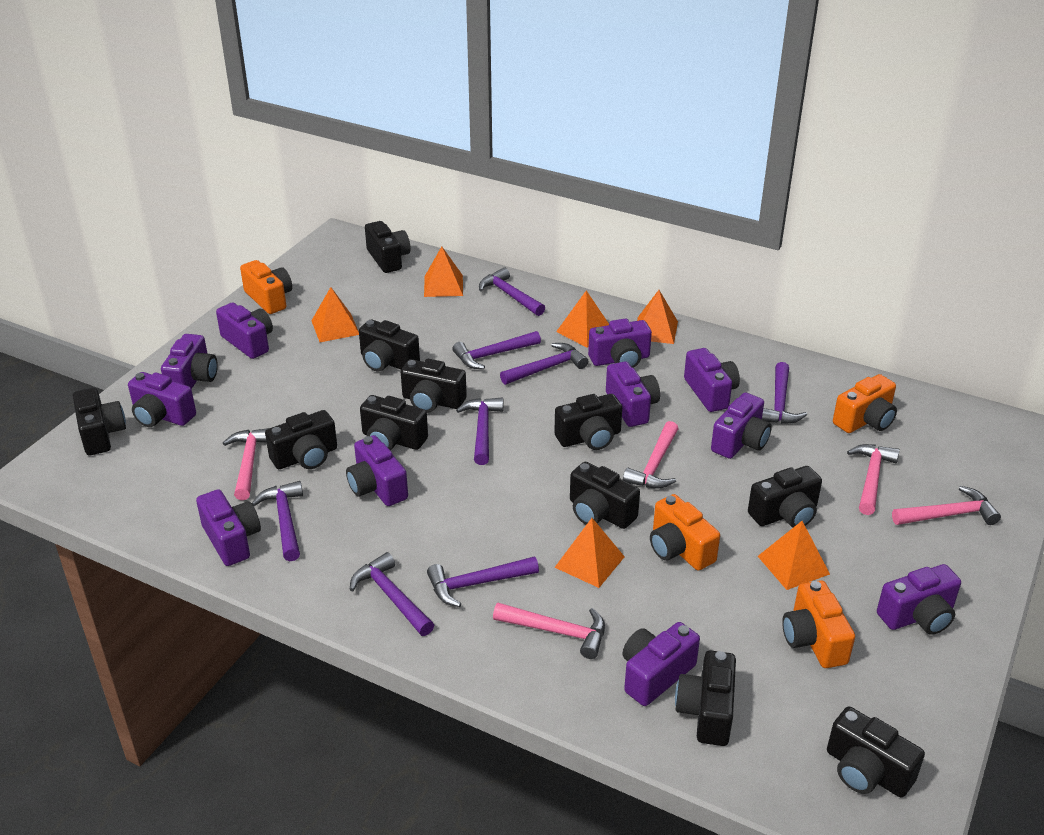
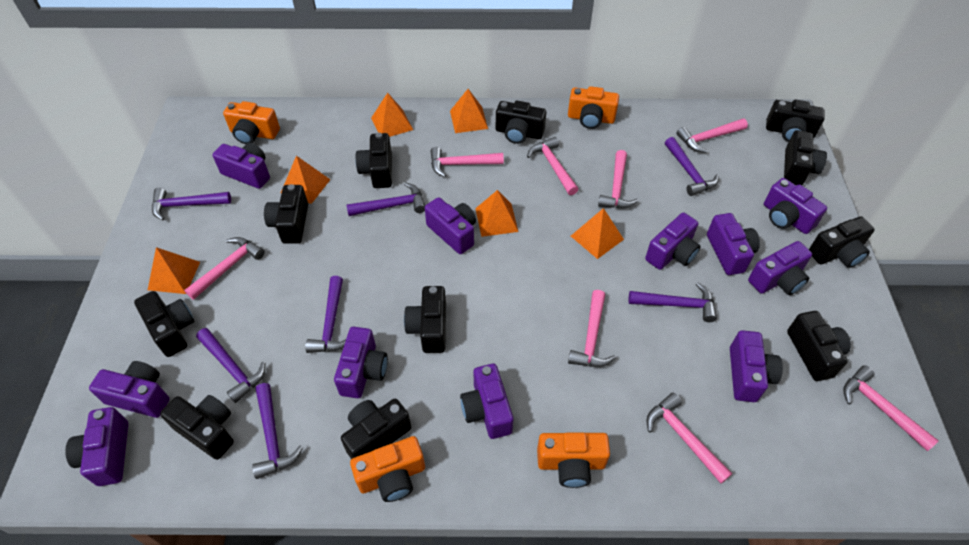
pink hammer: [223,428,269,500] [493,603,605,659] [623,421,679,489] [847,444,900,515] [892,486,1001,525] = 5 -> [184,237,265,300] [430,147,504,177] [527,137,579,195] [568,290,616,367] [598,150,638,209] [647,393,732,484] [676,119,748,153] [843,365,939,451] = 8
purple hammer: [252,481,303,561] [349,552,434,636] [427,556,539,607] [452,331,541,369] [456,398,503,465] [479,268,545,316] [500,343,588,385] [762,362,807,424] = 8 -> [152,188,231,220] [196,328,265,403] [252,383,303,479] [305,276,346,353] [346,182,425,216] [628,282,717,322] [665,137,719,196] = 7

